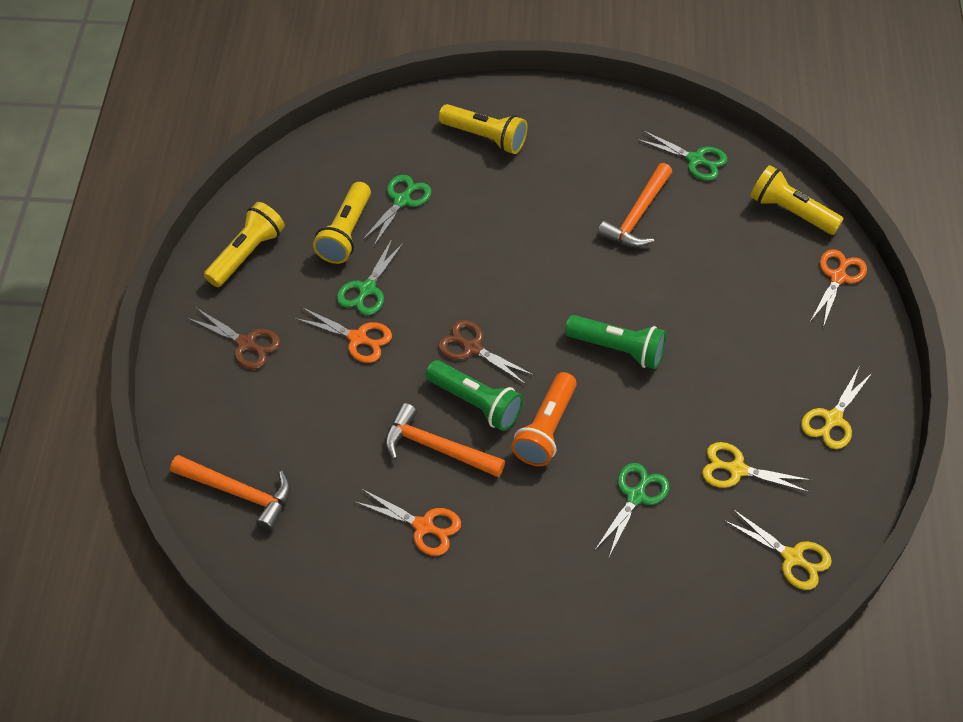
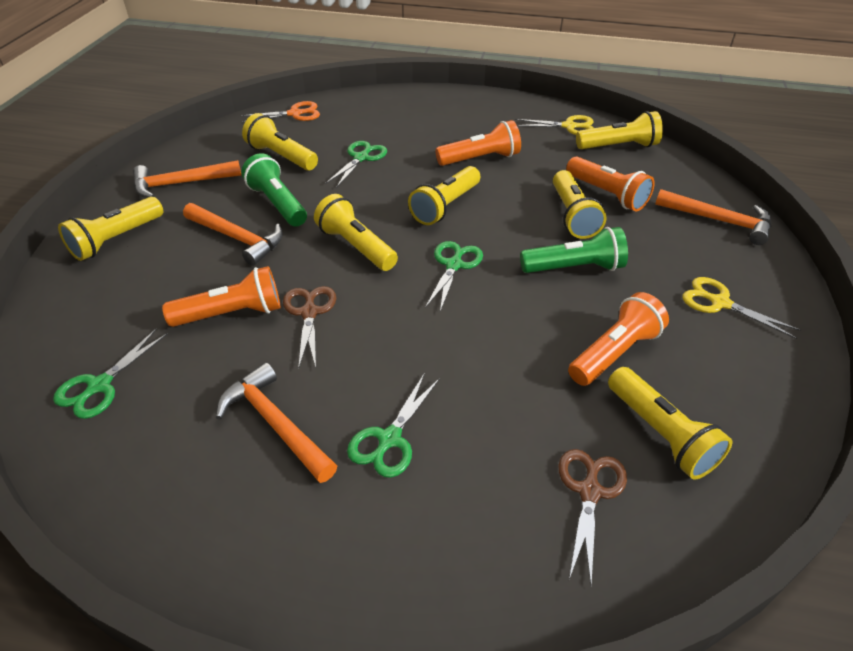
orange flashlight: [511,372,577,466] = 1 -> [162,266,281,327] [435,120,521,166] [566,157,655,211] [568,292,669,386] = 4
orange hammer: [170,455,291,531] [385,403,505,477] [597,163,672,247] = 3 -> [133,160,242,198] [183,203,283,266] [216,362,337,483] [655,189,771,245] = 4
orange scissors: [294,307,392,363] [354,489,461,556] [810,249,867,327] = 3 -> [240,101,320,122] = 1
yellow flashlight: [204,202,285,287] [313,182,371,264] [439,104,527,154] [750,165,844,235] = 4 -> [58,197,163,261] [242,113,318,170] [314,194,398,271] [408,166,480,225] [553,170,607,239] [576,111,663,149] [608,367,732,480] = 7
yellow scissors: [702,442,811,493] [724,509,832,590] [801,367,873,449] = 3 -> [515,115,594,135] [683,277,801,339] = 2

